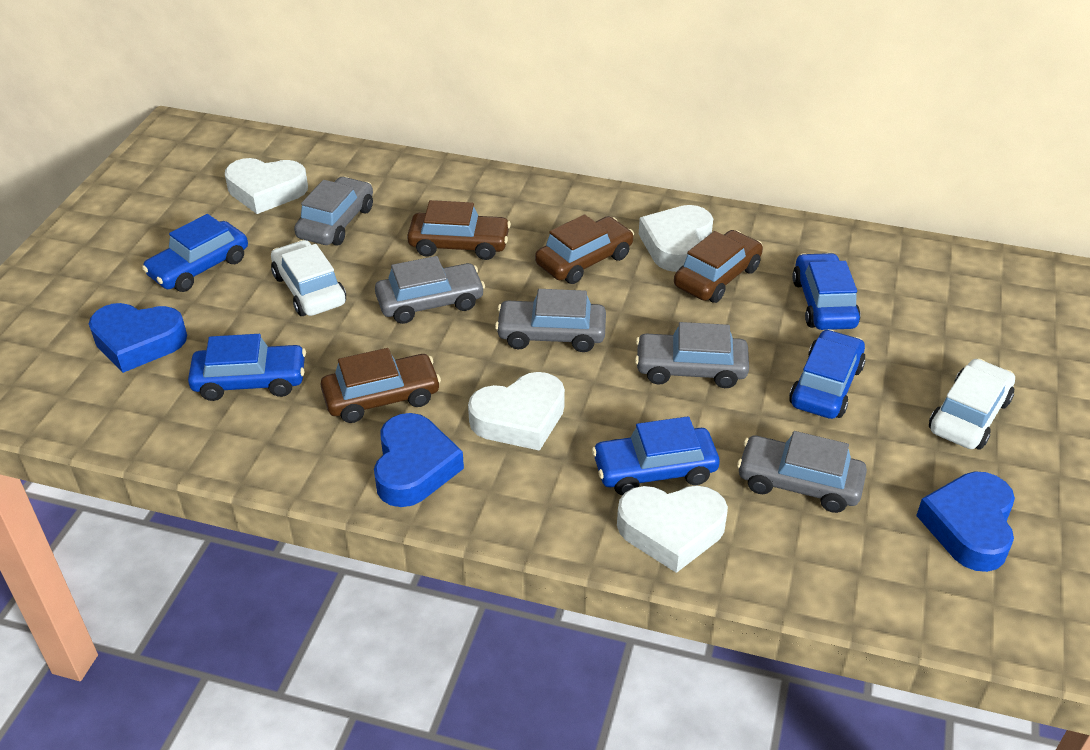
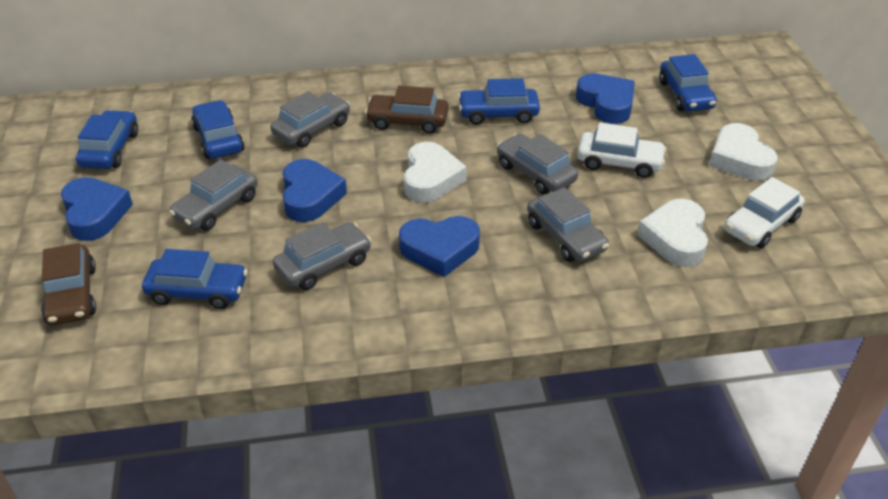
blue heart: [89,303,187,373] [374,413,464,507] [916,472,1015,572] = 3 -> [61,177,133,241] [283,159,347,222] [399,216,480,277] [576,73,635,124] = 4
brown car: [321,348,441,423] [407,200,511,260] [535,214,634,284] [674,230,763,303] = 4 -> [41,243,96,325] [365,86,449,134] = 2
white heart: [225,158,308,214] [468,372,565,451] [617,485,728,573] [639,205,713,272] = 4 -> [404,142,467,203] [637,199,708,267] [709,123,778,181] = 3

